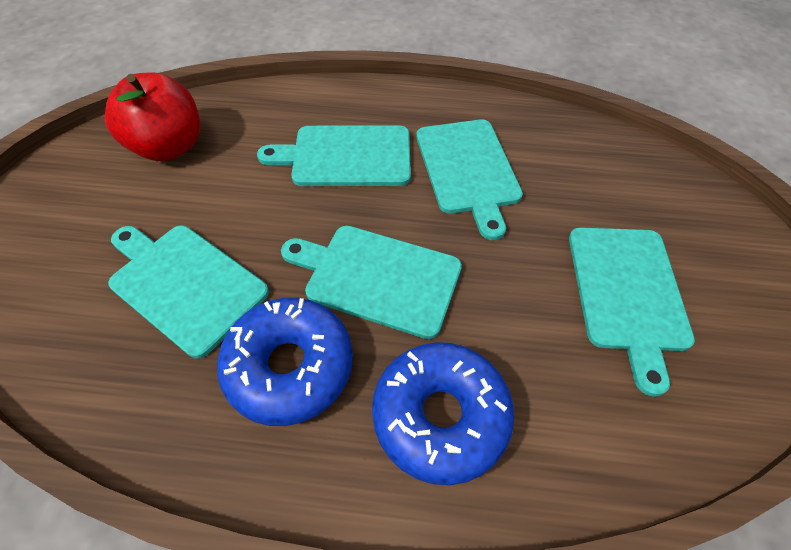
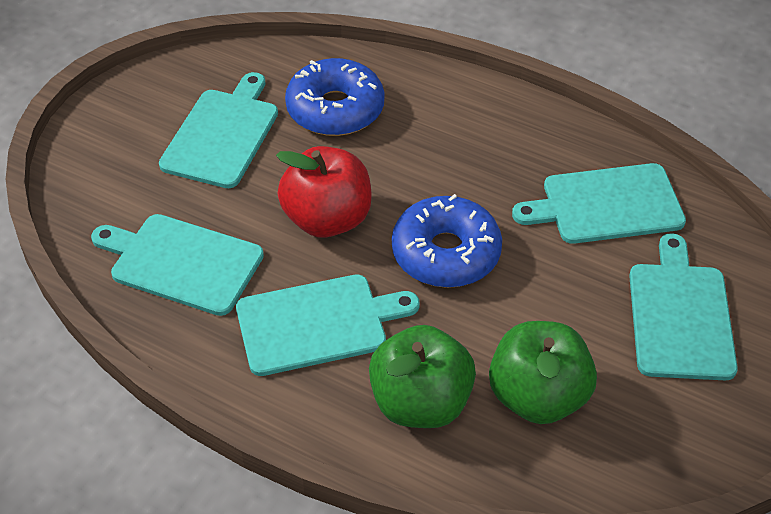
green apple: none = 0 -> [369,325,476,428] [489,321,597,424] = 2

